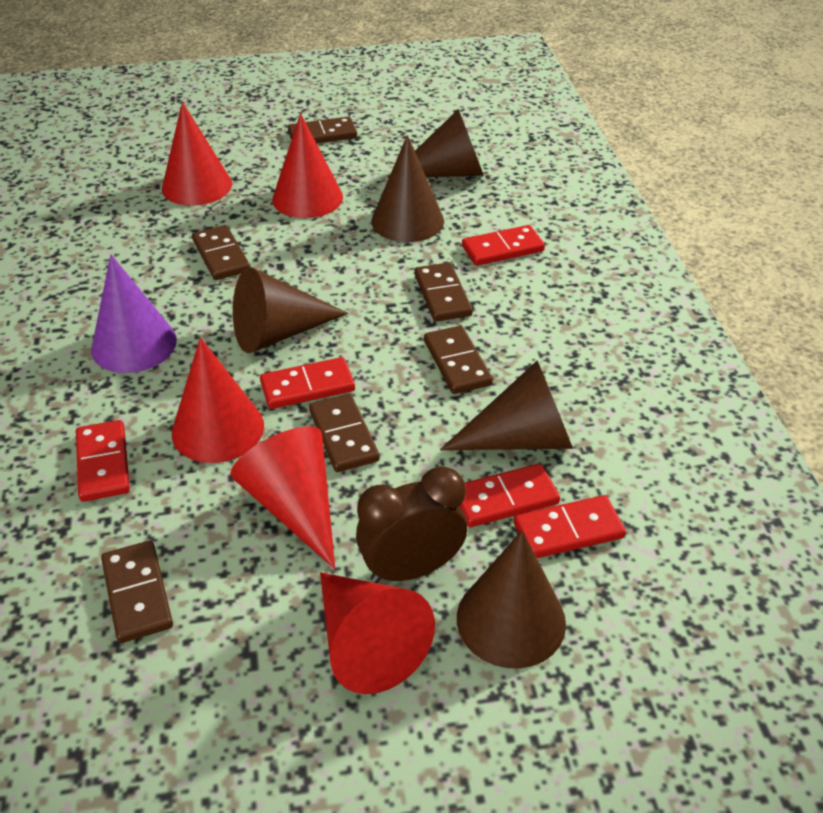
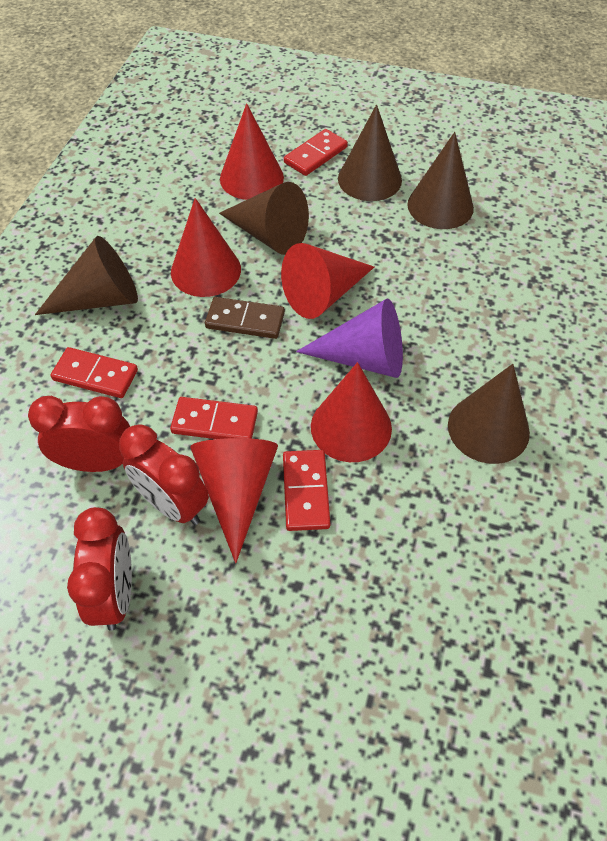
brown clock: [356,466,467,583] = 1 -> none = 0
brown domino: [101,540,173,643] [192,225,250,280] [288,117,357,143] [309,394,380,472] [414,262,473,322] [424,326,493,394] = 6 -> [205,297,285,339] = 1
red clock: none = 0 -> [28,396,130,472] [67,507,132,631] [119,425,209,525] = 3
red domino: [76,420,130,502] [260,357,355,409] [460,464,560,527] [462,225,545,266] [514,495,626,558] = 5 -> [51,347,138,398] [170,397,258,439] [283,450,330,531] [284,129,348,176] = 4

